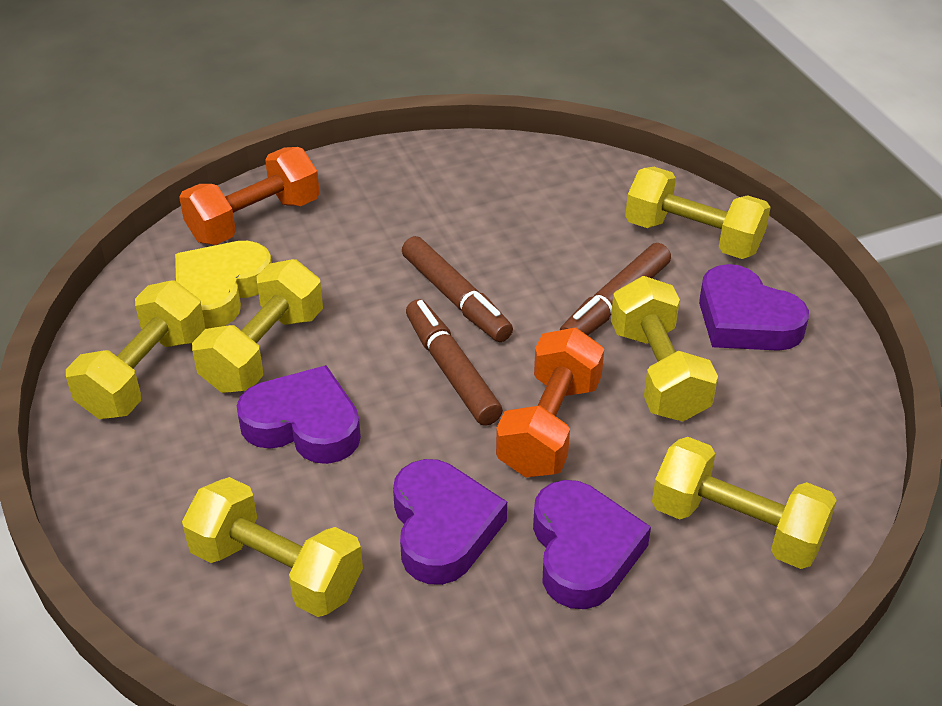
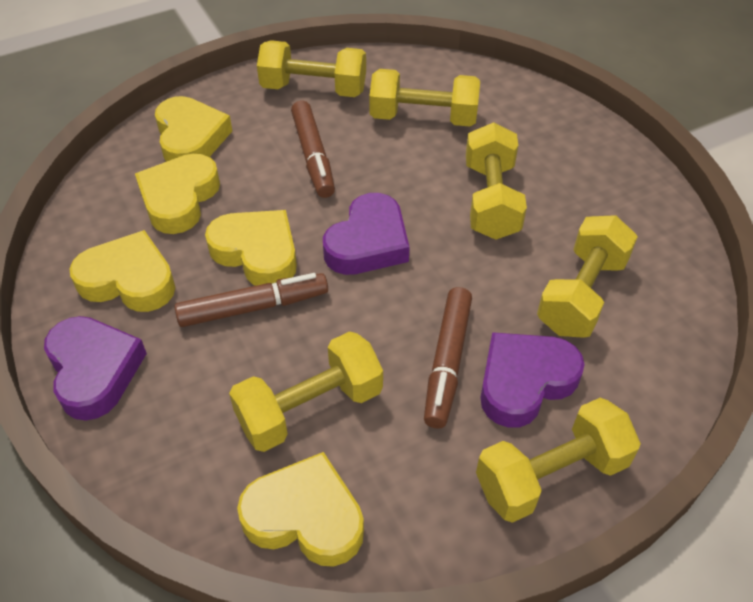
orange dumbbell: [179,147,320,245] [496,327,604,478] = 2 -> none = 0
purple heart: [236,365,361,464] [393,459,507,585] [533,480,651,609] [699,264,809,351] = 4 -> [44,316,147,421] [323,193,410,275] [480,332,585,428] = 3
yellow heart: [175,241,272,329] = 1 -> [69,230,176,312] [135,154,220,234] [155,96,232,162] [205,210,297,286] [237,452,364,567] = 5

